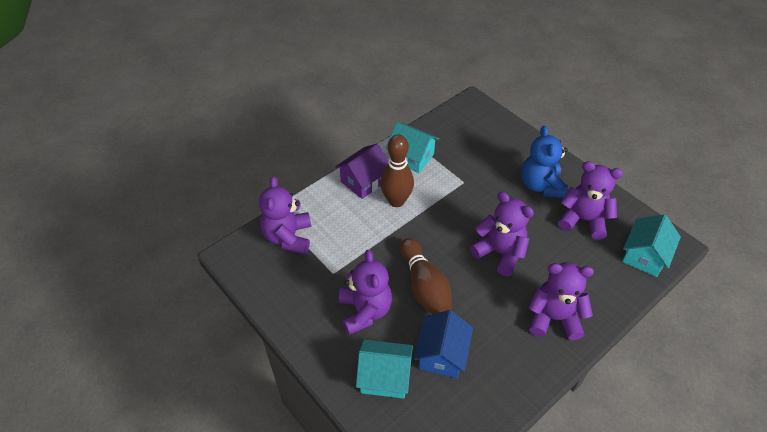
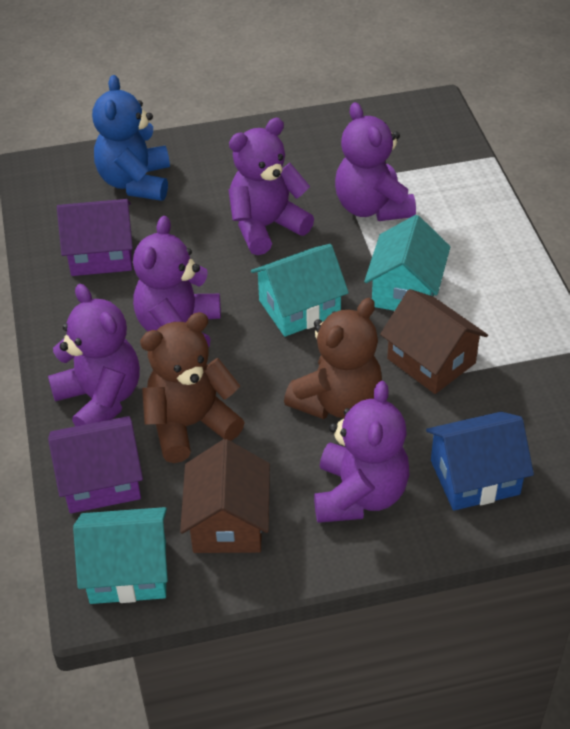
brown bowling pin: [380,134,414,207] [400,238,452,314] = 2 -> none = 0
brown house: none = 0 -> [180,439,270,553] [380,289,488,394] = 2
brown teddy bear: none = 0 -> [140,312,245,463] [284,298,382,419] = 2
purple house: [335,144,388,199] = 1 -> [48,416,143,514] [57,199,133,276] = 2

